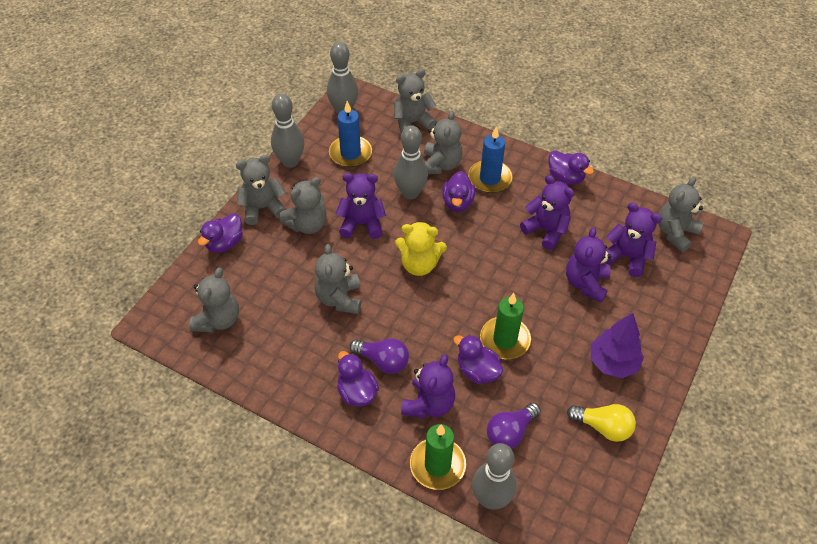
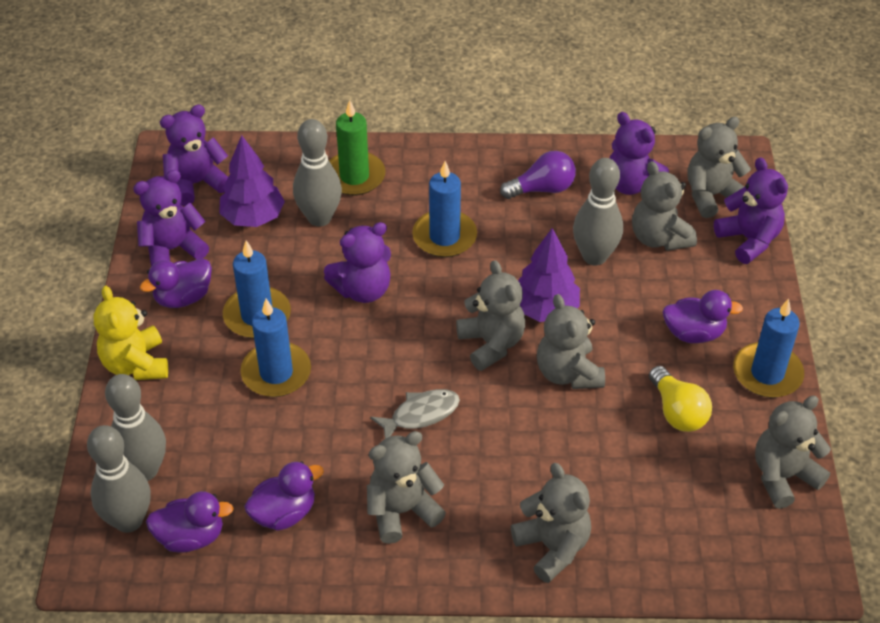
blue candle: [329,101,372,167] [468,126,513,193] = 2 -> [223,240,291,338] [240,299,311,397] [412,161,477,258] [733,299,804,398] = 4
green candle: [410,424,466,490] [480,293,531,359] = 2 -> [329,100,385,196] = 1
grey fish: none = 0 -> [370,389,460,439] = 1
purple duck: [198,213,243,253] [337,351,379,407] [442,171,475,212] [453,335,503,384] [549,150,594,185] = 5 -> [140,258,212,308] [146,491,234,553] [244,461,324,531] [663,290,743,343] = 4
purple light bulb: [349,339,409,374] [487,403,541,449] = 2 -> [500,151,576,199] = 1
purple tree: [591,313,644,378] = 1 -> [219,135,285,227] [518,228,580,322] = 2

